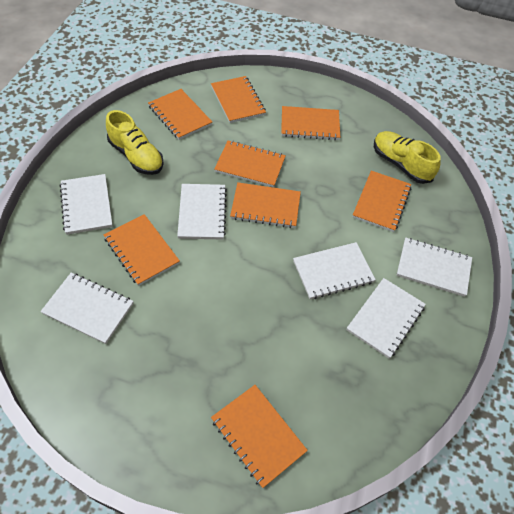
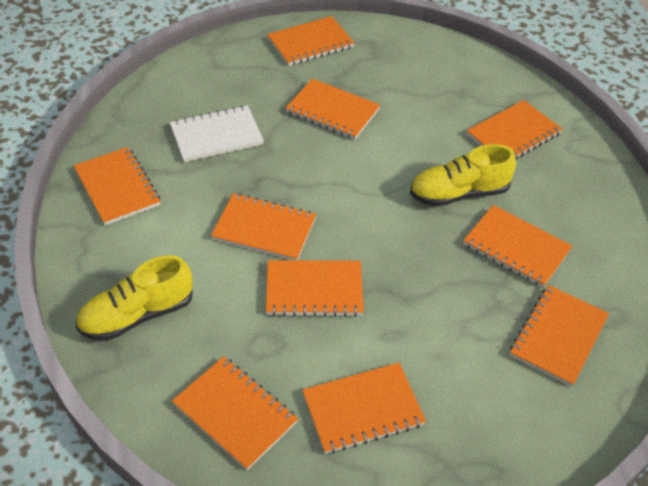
orange notebook: [104,214,180,286] [148,89,212,140] [211,76,266,123] [211,385,308,488] [214,140,286,187] [230,182,301,228] [281,106,340,140] [353,171,411,232] = 8 -> [74,147,160,225] [172,356,298,470] [211,193,316,260] [266,260,364,317] [267,16,354,66] [286,79,380,139] [302,363,426,454] [463,205,573,287] [467,100,562,160] [510,285,609,387] = 10
white notebook: [40,273,134,344] [60,174,113,235] [177,184,227,239] [293,242,376,299] [347,278,426,359] [396,238,472,297] = 6 -> [170,105,264,162] = 1

